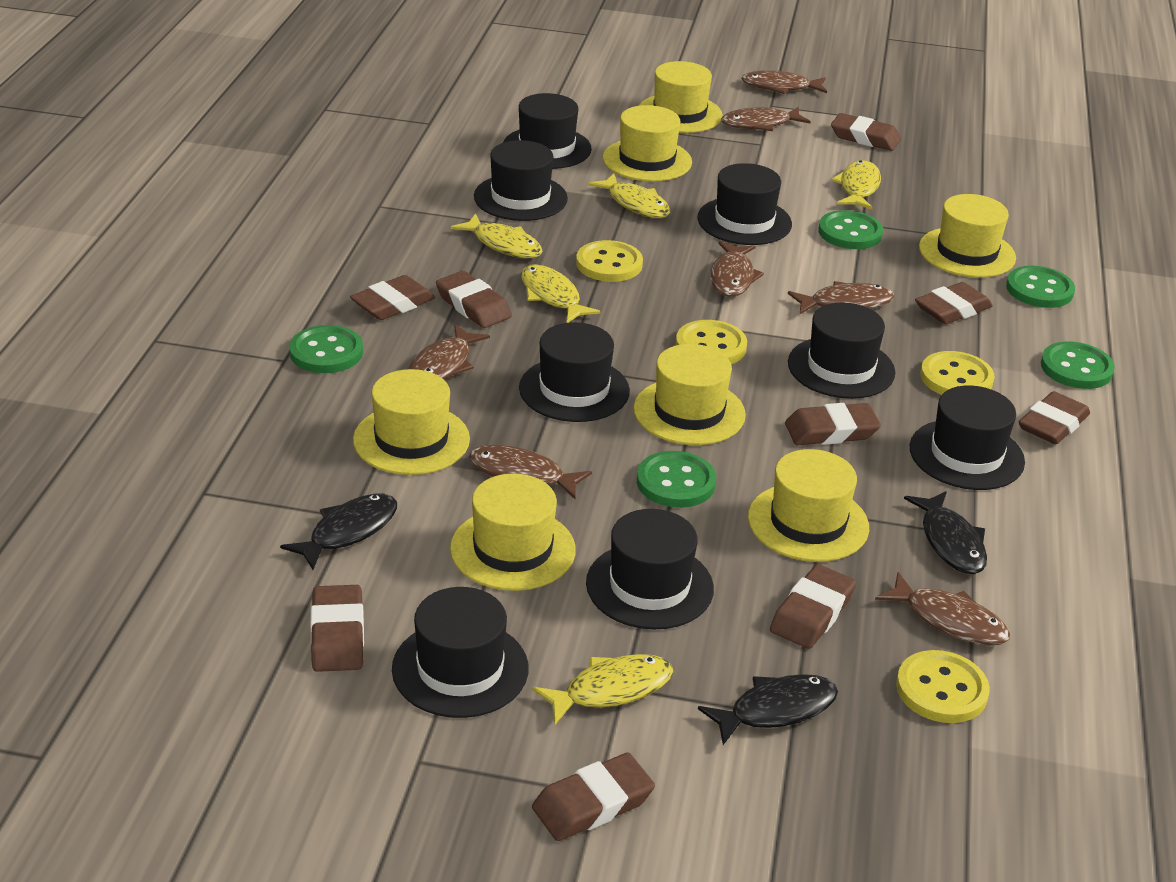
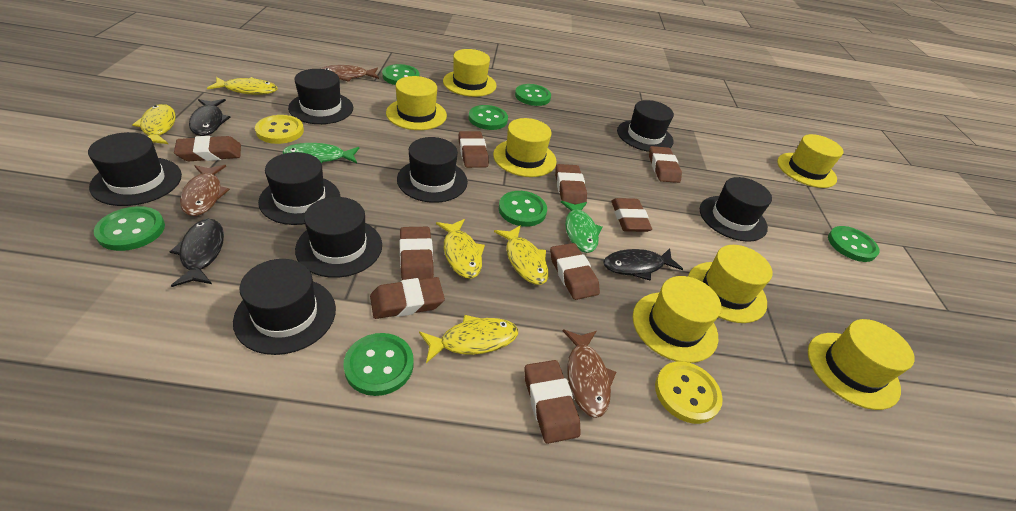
brown fish: [408,324,490,380] [469,445,592,499] [710,241,764,297] [721,107,811,131] [741,70,827,94] [788,281,894,314] [875,572,1010,646] = 7 -> [180,165,230,216] [320,65,379,82] [562,330,616,418] = 3
green button: [289,325,363,373] [637,451,716,508] [818,210,883,249] [1006,266,1075,308] [1041,341,1115,389] = 5 -> [94,206,165,251] [343,333,414,396] [382,64,420,85] [469,105,508,130] [499,191,547,227] [515,84,551,106] [828,226,880,262] = 7
green fish: none = 0 -> [282,143,359,164] [561,201,603,253] = 2
yellow button: [576,240,643,282] [676,320,747,364] [896,650,990,723] [920,351,994,395] = 4 -> [255,115,304,144] [655,361,723,424] = 2

